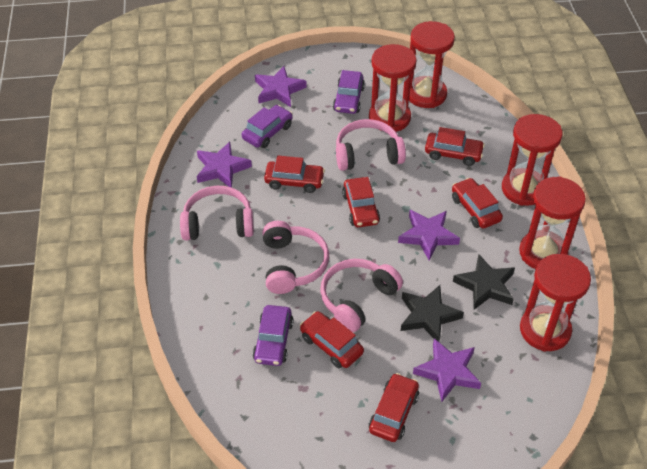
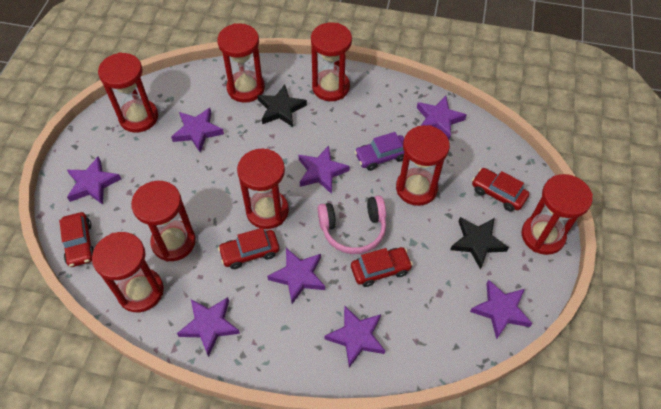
pink headphones: [180,186,254,240] [262,221,329,294] [320,259,403,332] [336,119,406,171] = 4 -> [318,196,386,254] = 1
purple car: [242,105,293,148] [253,305,294,366] [333,70,365,114] = 3 -> [354,132,404,171] = 1
purple star: [197,142,252,188] [255,66,307,107] [398,210,460,261] [413,338,481,402] = 4 -> [67,157,121,205] [171,108,224,152] [177,297,240,357] [267,248,325,304] [299,146,350,194] [325,306,385,368] [417,96,467,140] [470,279,533,339] = 8
red car: [264,156,325,193] [300,311,364,368] [342,177,380,227] [369,373,419,442] [425,127,485,166] [452,178,503,229] = 6 -> [59,212,94,267] [218,228,279,269] [351,247,413,287] [472,168,529,211] = 4
red hourglass: [369,44,417,132] [409,21,455,108] [502,114,563,206] [519,176,586,269] [520,254,591,351] = 5 -> [92,232,164,312] [98,52,158,133] [131,181,196,261] [217,23,265,103] [237,149,289,229] [311,22,352,101] [396,125,450,206] [522,174,593,255] = 8

